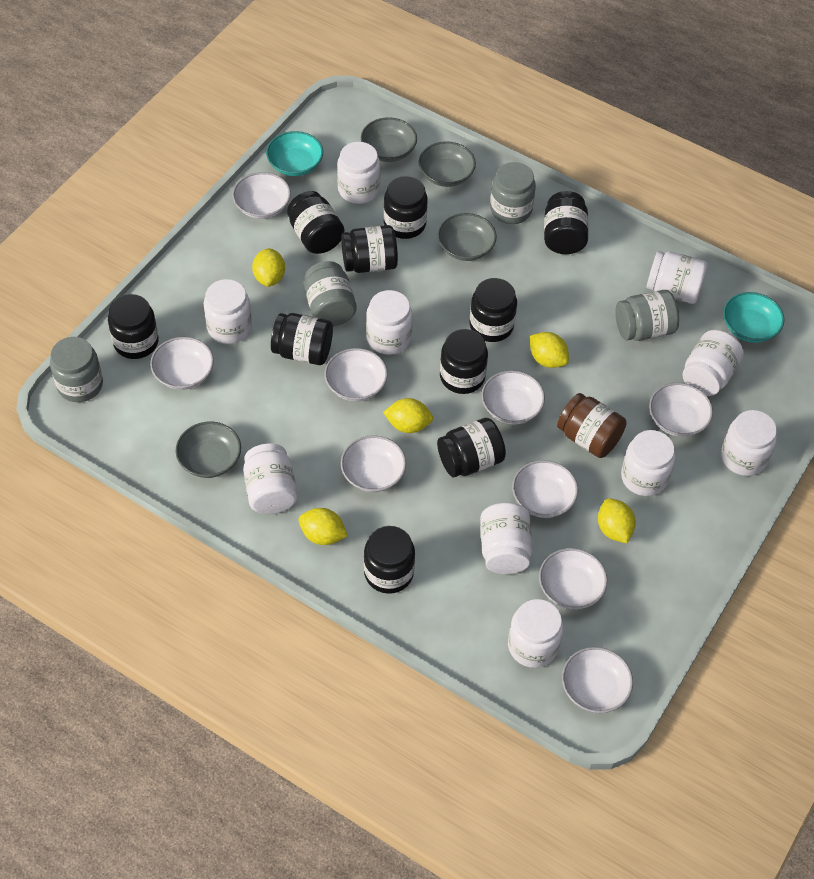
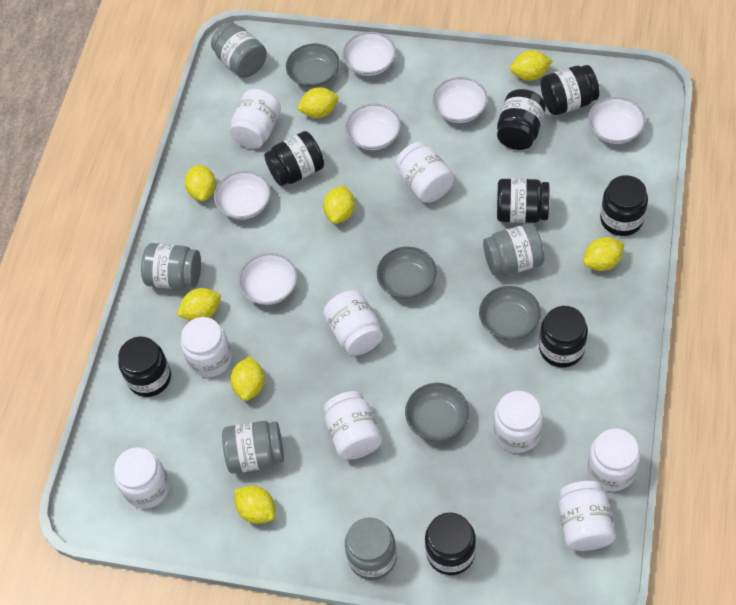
black jar: [108,294,159,359] [271,313,333,365] [287,191,345,254] [341,225,398,273] [364,526,415,594] [383,176,428,239] [437,418,506,477] [440,329,488,394] [470,278,517,342] [544,191,589,254] = 10 -> [118,336,171,397] [264,131,324,186] [425,512,476,575] [497,89,546,150] [497,179,549,223] [539,306,588,367] [541,65,599,115] [600,175,648,236] = 8
brown jar: [557,393,626,458] = 1 -> none = 0
grey jar: [50,337,103,402] [305,261,357,326] [490,162,536,224] [615,290,679,341] = 4 -> [141,243,201,290] [211,23,267,78] [222,421,284,474] [345,517,397,580] [483,223,544,276] = 5
turquoise bowl: [266,131,323,176] [723,292,784,343] = 2 -> none = 0
white bowl: [150,337,214,390] [232,172,291,219] [325,348,388,401] [341,435,406,492] [481,370,545,425] [512,460,578,518] [539,548,607,610] [562,647,633,713] [649,383,713,437] = 9 -> [214,171,271,220] [238,253,297,305] [342,32,396,76] [345,104,401,150] [432,77,488,123] [588,97,645,144] = 6
white jar: [204,279,252,344] [243,444,298,514] [337,142,380,204] [366,290,413,355] [480,502,532,574] [508,599,563,668] [621,430,675,496] [647,251,708,304] [682,330,744,396] [721,410,777,476] = 10 -> [114,447,170,509] [181,317,232,378] [229,89,281,149] [323,290,383,356] [324,391,382,460] [396,142,454,203] [494,391,543,453] [559,481,615,551] [587,429,640,491] = 9
yellow lemon: [252,248,285,287] [299,508,348,545] [383,398,433,433] [530,332,569,368] [598,498,636,543] = 5 -> [177,288,221,321] [185,164,216,201] [230,356,265,401] [234,485,275,524] [297,87,338,118] [323,185,355,224] [510,50,552,81] [583,237,625,271] = 8

